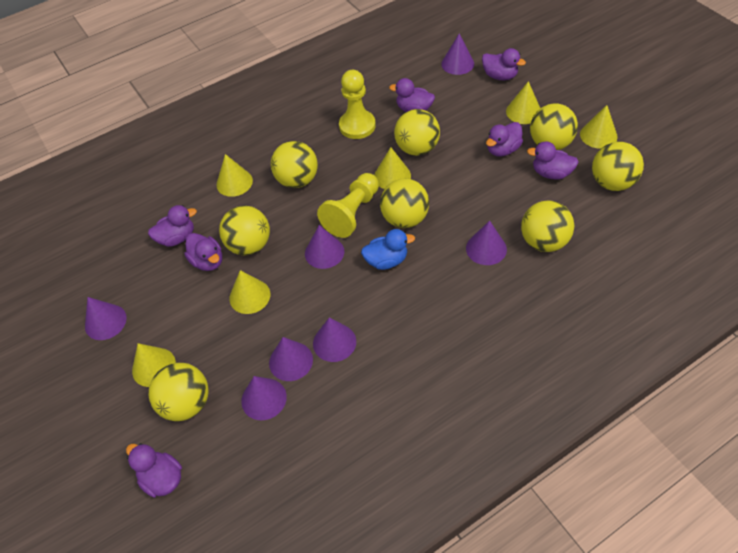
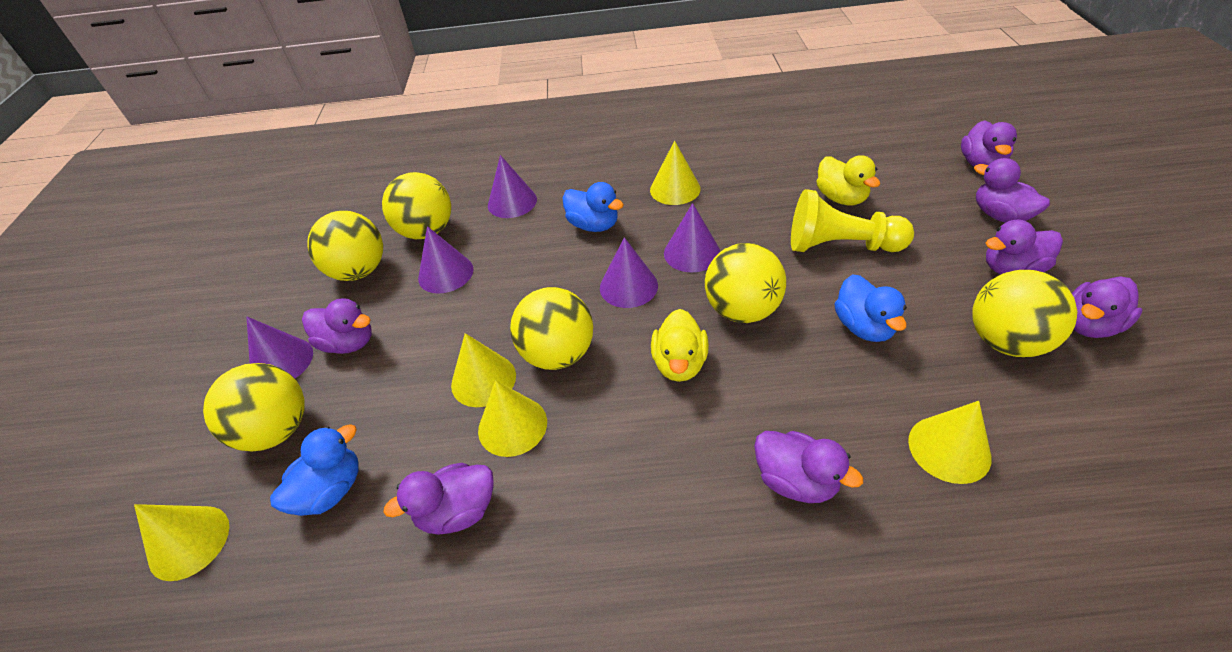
blue duck: [361,229,415,270] = 1 -> [270,424,359,516] [563,182,624,232] [835,274,907,342] = 3
purple cone: [85,297,127,340] [241,376,287,420] [269,337,313,381] [305,225,344,269] [313,317,356,362] [441,34,474,75] [466,220,507,265] = 7 -> [247,317,313,379] [418,226,473,294] [488,155,537,218] [600,237,658,308] [664,203,720,272] = 5
yellow ball: [148,363,209,421] [219,205,270,255] [271,141,318,188] [380,178,429,228] [394,109,440,156] [521,200,574,252] [530,103,578,150] [592,142,644,191] = 8 -> [203,363,305,452] [307,211,383,281] [382,172,451,239] [510,287,593,370] [705,243,786,323] [972,270,1077,357] = 6
yellow cone: [132,343,176,387] [216,154,253,197] [229,270,270,314] [374,147,411,189] [506,81,540,124] [580,105,617,149] = 6 -> [134,504,229,581] [451,333,516,407] [478,380,547,457] [650,141,701,205] [908,401,991,484] = 5
yellow duck: none = 0 -> [651,309,709,382] [817,155,880,205] = 2
yellow pawn: [317,173,379,238] [339,70,376,139] = 2 -> [791,189,914,252] = 1

